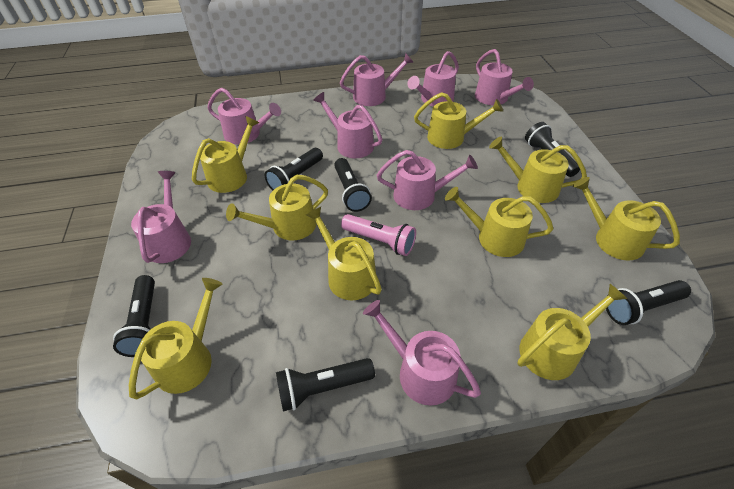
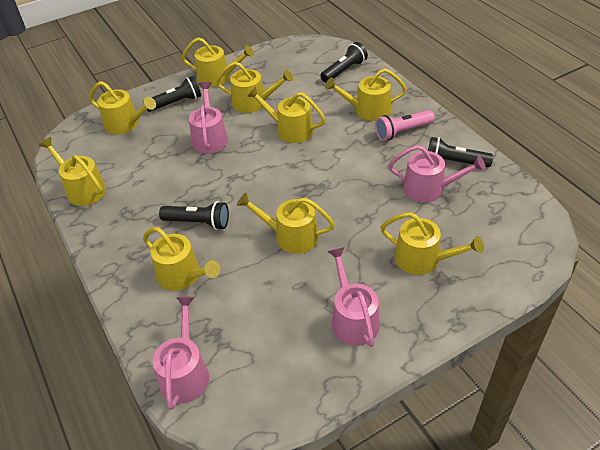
black flashlight: [113,275,155,357] [265,148,323,190] [276,358,375,412] [334,158,372,212] [525,122,580,177] [606,280,691,325] = 6 -> [147,76,201,112] [159,201,229,230] [321,42,368,83] [428,137,493,167] = 4
pink watering can: [131,171,191,263] [207,88,281,145] [313,92,382,158] [340,53,414,106] [363,300,481,406] [377,150,478,210] [407,51,459,107] [475,49,534,105] = 8 -> [153,297,209,410] [189,82,228,154] [327,247,380,347] [388,145,486,202] = 4

